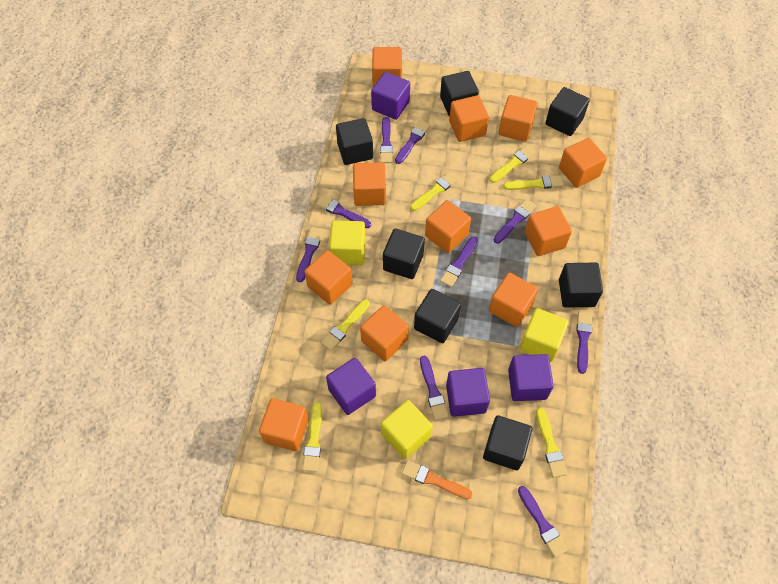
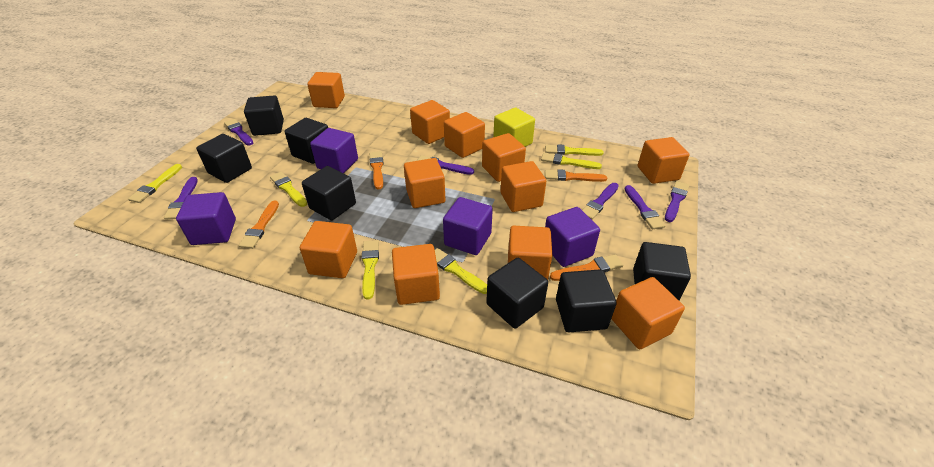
orange brush: [401,460,472,499] = 1 -> [239,201,279,249] [370,151,384,189] [545,169,607,182] [550,254,623,281] = 4
purple brush: [296,227,323,282] [316,195,371,228] [380,117,393,163] [395,120,430,164] [420,356,449,421] [440,237,478,287] [494,199,537,243] [518,486,568,558] [576,311,592,374] = 9 -> [164,177,198,220] [224,119,253,145] [417,155,474,175] [582,183,619,220] [625,185,666,229] [665,181,689,222] = 6
yellow cube: [329,220,366,265] [381,400,433,459] [520,308,569,362] = 3 -> [493,108,535,147] = 1

